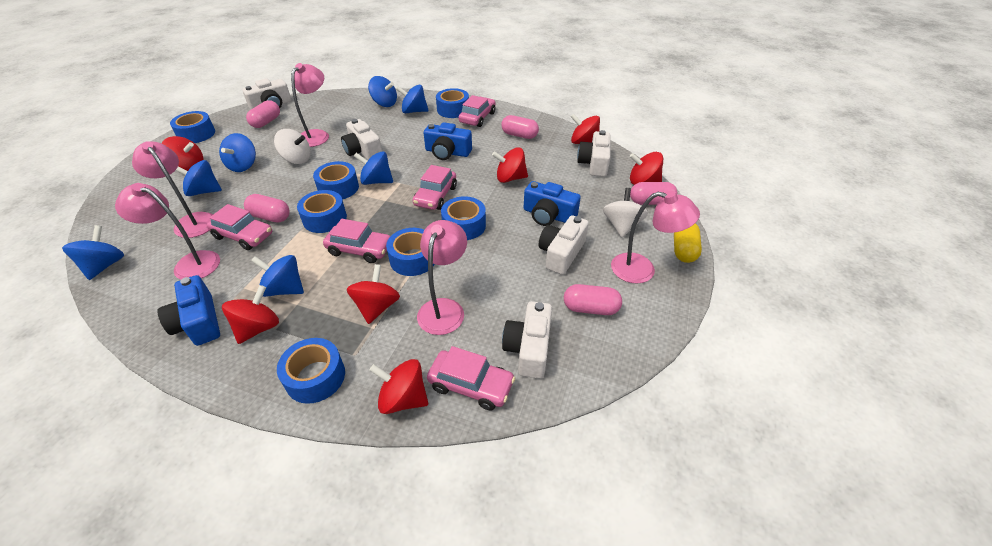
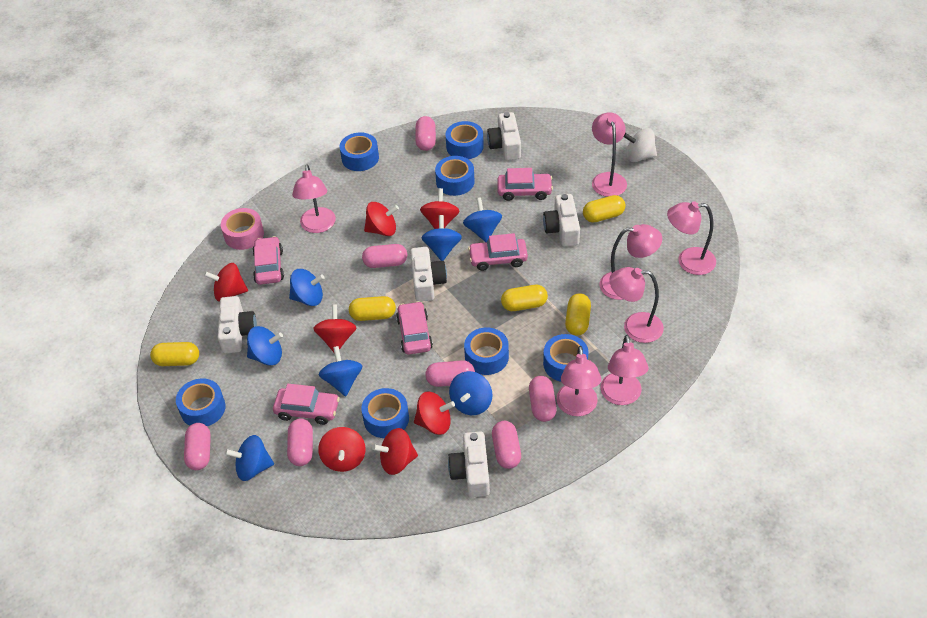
blue camera: [158,275,220,346] [424,122,472,160] [524,181,581,226] = 3 -> none = 0
pink capsule: [244,194,290,223] [246,100,280,128] [501,115,539,139] [564,284,622,315] [630,182,677,205] = 5 -> [184,423,211,470] [287,419,313,466] [362,244,407,268] [415,116,436,151] [425,360,475,387] [492,421,521,469] [529,376,557,422] = 7
pink lamp: [115,183,220,280] [132,141,213,238] [291,63,329,147] [417,220,467,335] [611,191,700,284] = 5 -> [292,165,336,233] [556,346,602,416] [592,112,627,197] [600,224,662,300] [600,335,649,405] [609,267,664,343] [667,201,716,275] = 7
pink tape: none = 0 -> [221,208,264,250] = 1
white spinning top: [274,129,311,164] [603,188,648,237] = 2 -> [624,128,657,162] = 1
yellow capsule: [674,223,702,263] = 1 -> [150,342,199,366] [349,296,396,321] [501,285,548,311] [565,293,591,336] [583,195,625,223] = 5

